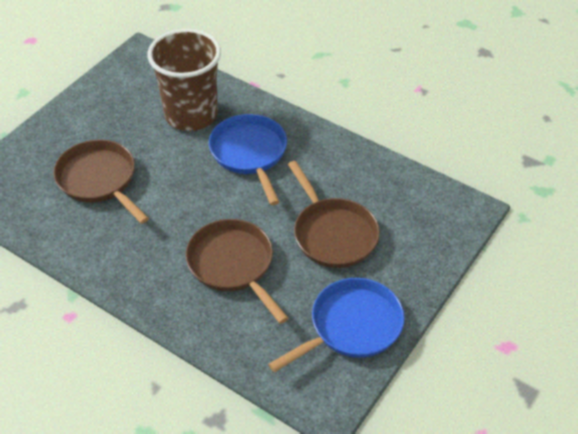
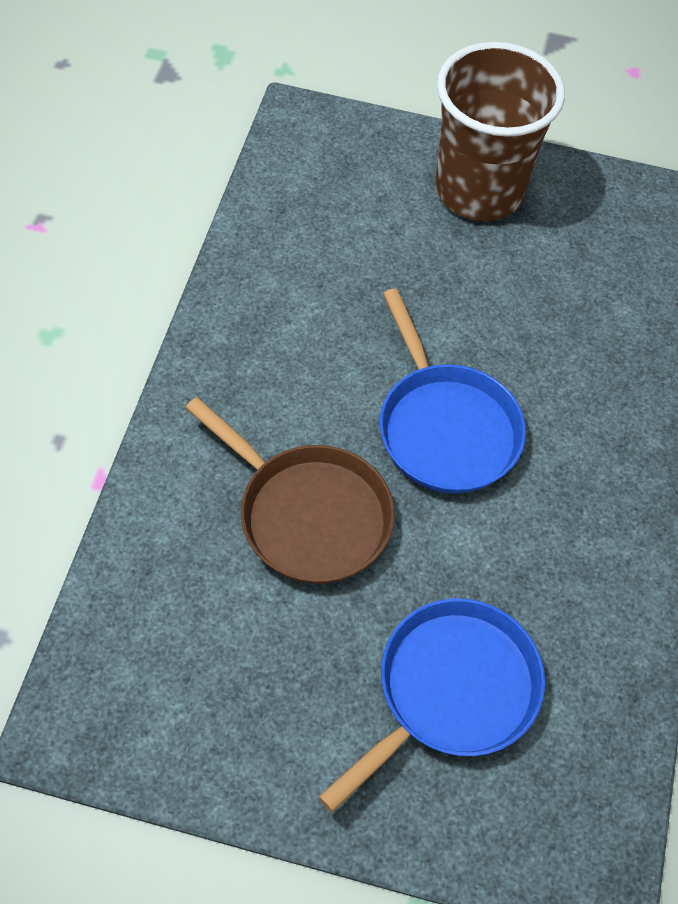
brown pan: [53,139,149,224] [185,219,288,324] [288,161,380,268] = 3 -> [185,397,395,584] = 1

